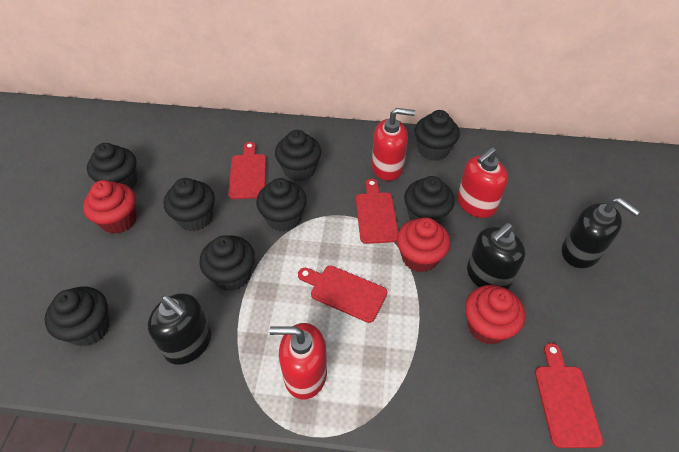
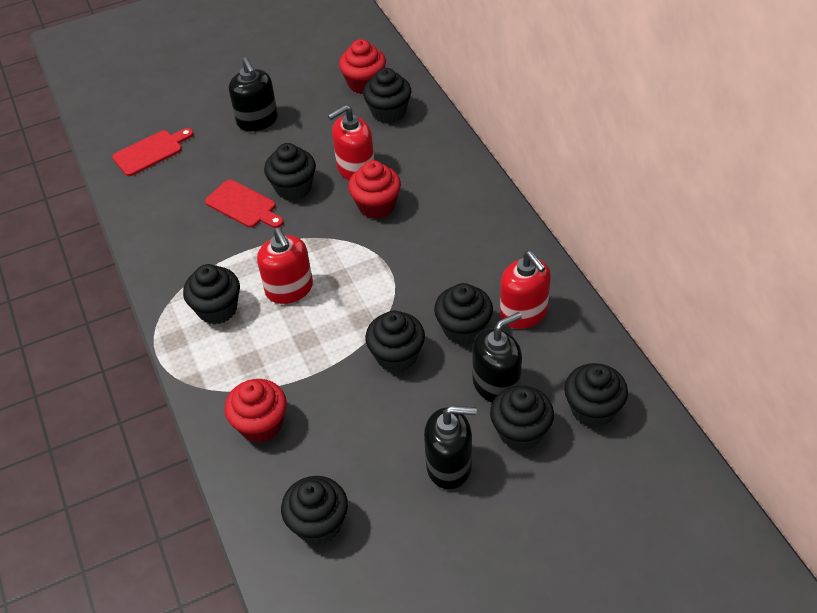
red cutting board: [228,142,266,199] [298,266,387,323] [356,179,398,244] [535,343,603,448] = 4 -> [112,128,194,176] [205,180,284,228] = 2

